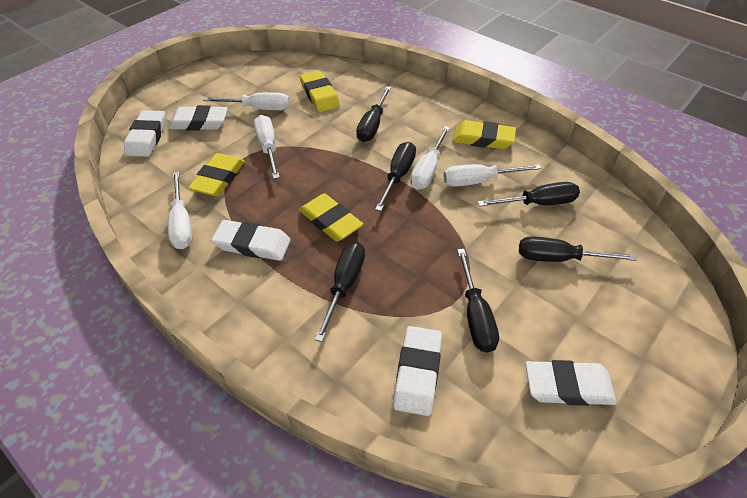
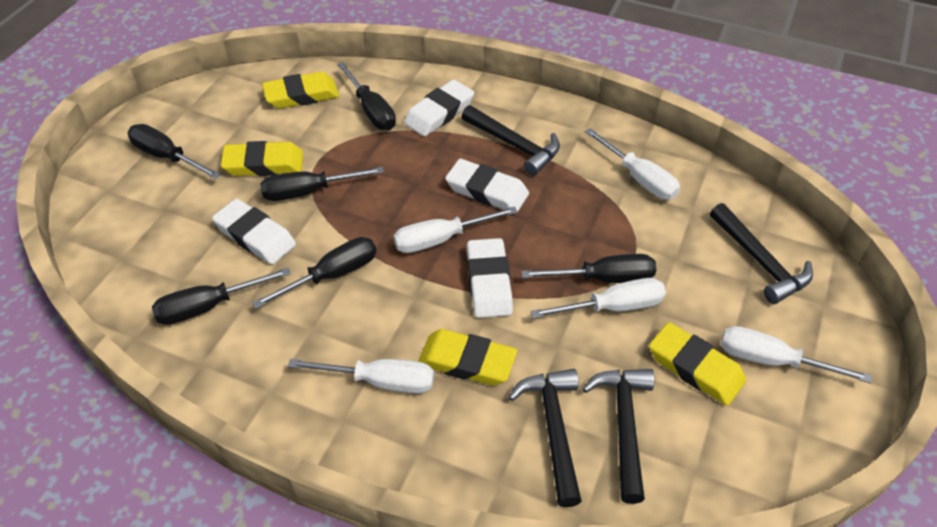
black hammer: none = 0 -> [462,105,560,176] [509,369,582,507] [582,369,654,504] [710,203,813,304] = 4
white eraser: [124,110,166,157] [168,105,228,131] [212,220,291,261] [393,326,442,416] [525,360,617,406] = 5 -> [212,198,296,265] [404,80,474,137] [445,159,529,214] [467,238,513,318] = 4

